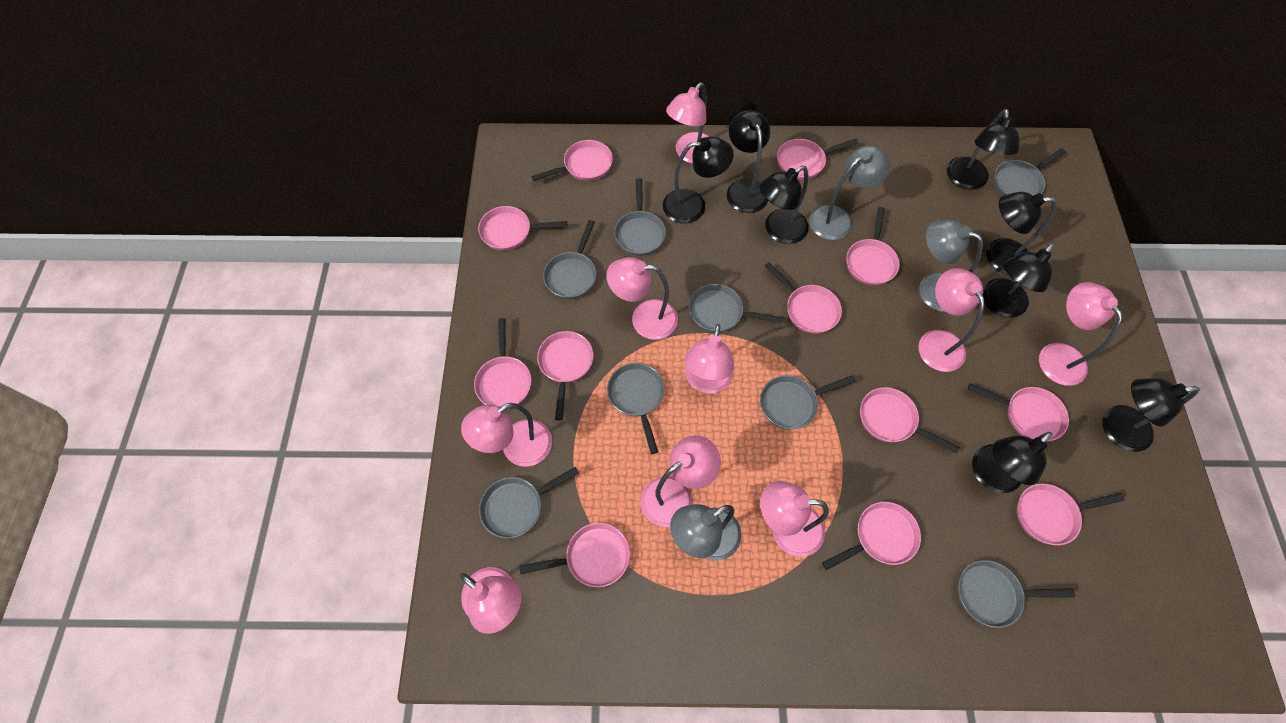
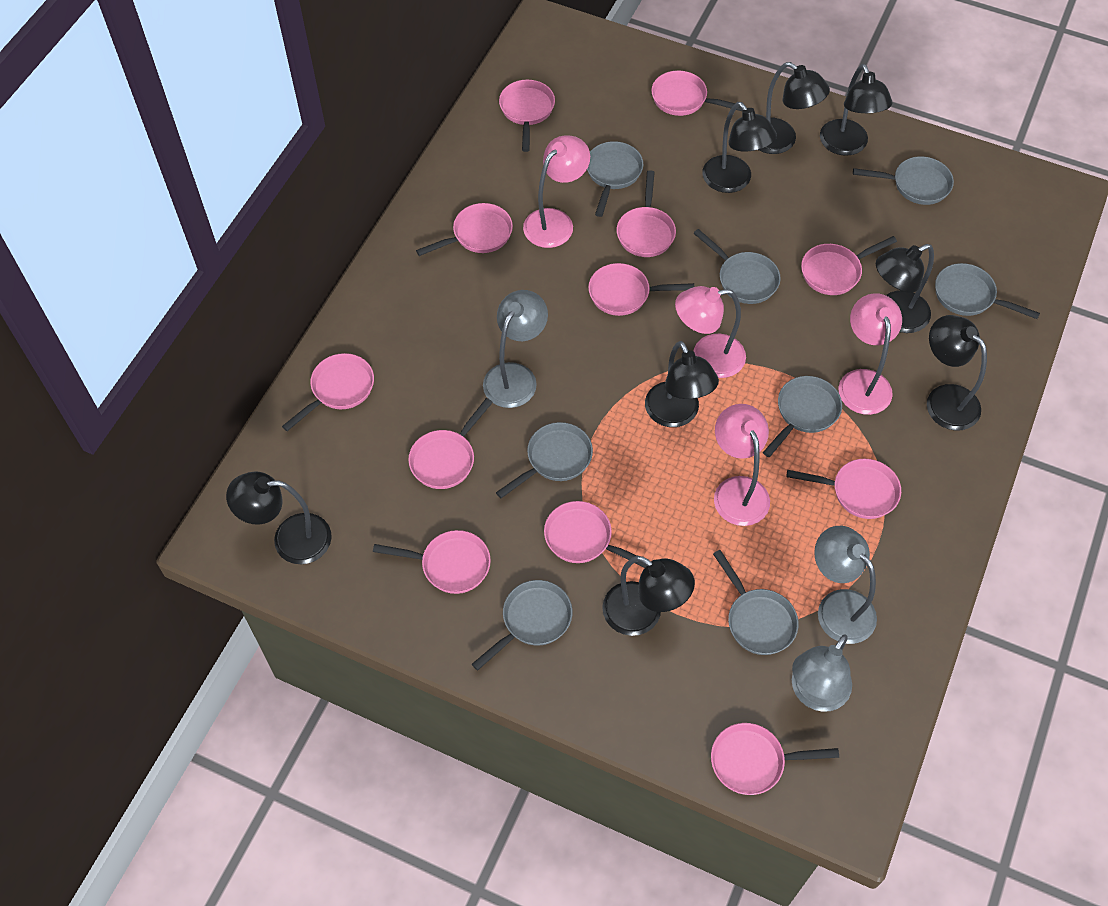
pink lamp: [460,567,522,634] [461,403,552,467] [606,257,678,340] [640,435,721,527] [666,82,709,163] [685,324,734,394] [760,481,829,557] [918,268,985,372] [1039,282,1123,386] = 9 -> [523,136,590,248] [675,286,746,378] [714,404,770,526] [838,293,902,415] = 4

